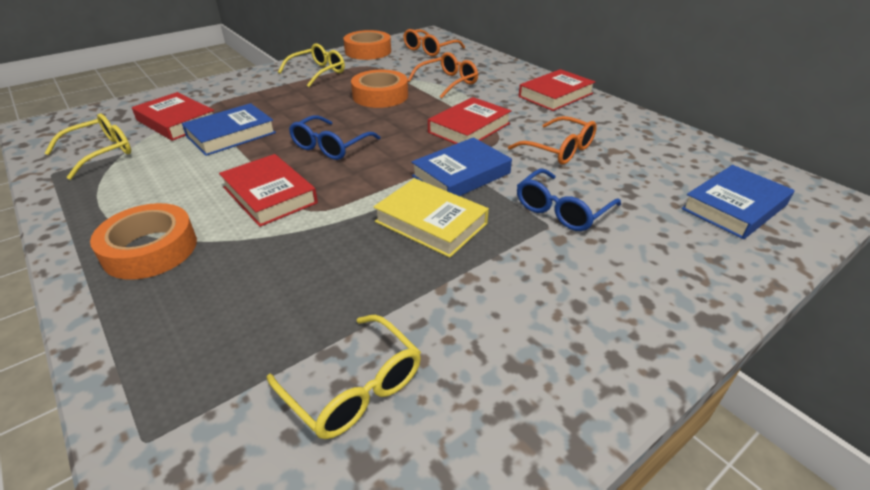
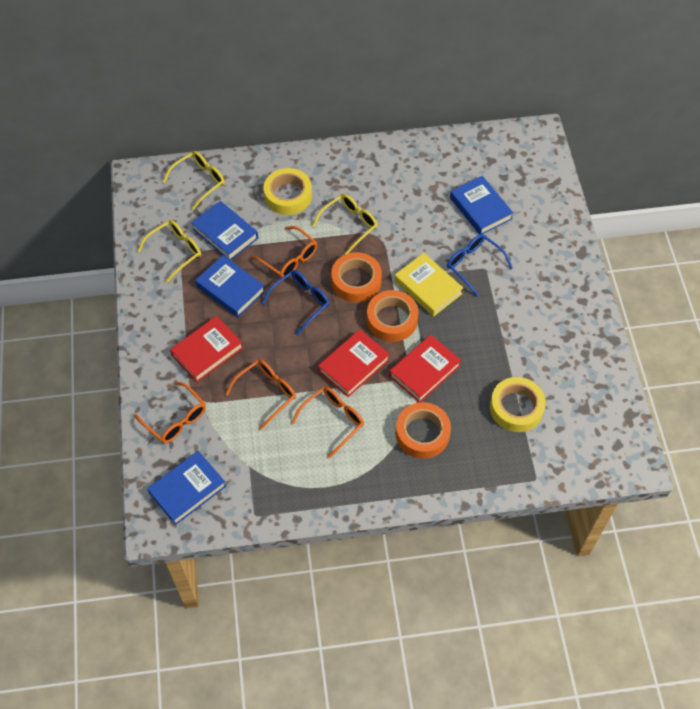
blue book: [182,103,276,156] [411,137,512,196] [682,165,794,239] = 3 -> [147,451,226,525] [192,201,258,260] [195,255,265,317] [450,176,513,234] = 4
orange glasses: [403,29,465,56] [408,52,478,98] [508,116,597,165] = 3 -> [134,382,206,443] [225,360,296,430] [251,226,317,278] [291,387,364,458] = 4
red book: [132,92,214,141] [219,154,318,227] [428,97,511,144] [519,69,595,111] = 4 -> [170,316,243,382] [318,329,390,397] [389,335,461,403] = 3
yellow tape: none = 0 -> [264,168,312,215] [490,377,546,432] = 2

